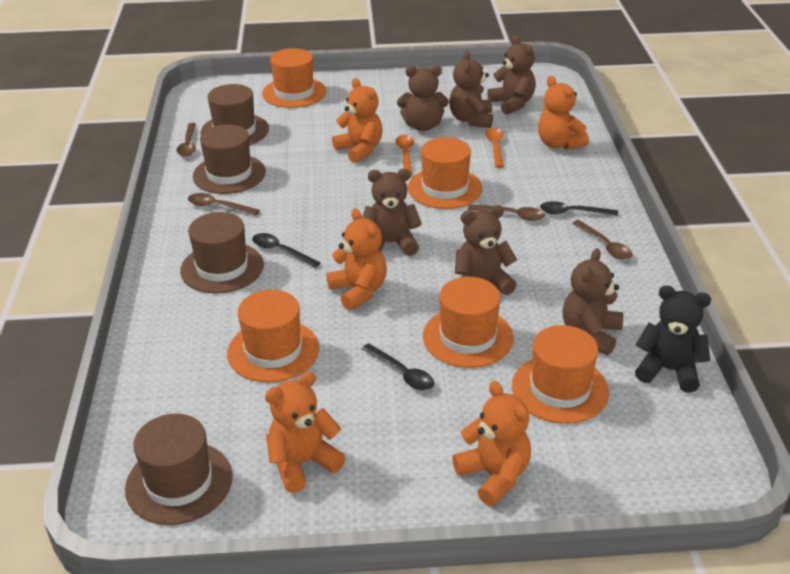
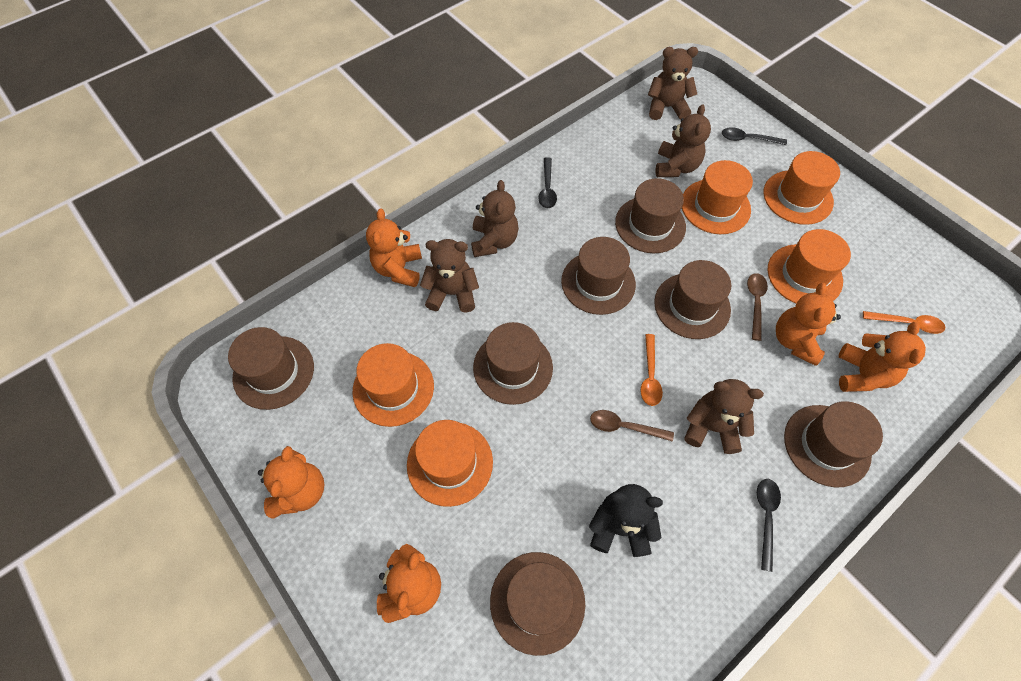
brown hat: [125,414,233,525] [180,212,264,294] [193,124,266,194] [201,84,269,145] = 4 -> [228,327,314,410] [473,322,553,405] [490,552,585,656] [561,237,636,315] [615,178,686,253] [654,260,731,339] [784,401,883,487] = 7
brown spoon: [177,123,196,157] [188,193,260,215] [468,204,545,221] [572,220,632,260] = 4 -> [590,410,674,442] [747,273,768,341] = 2
brown teddy bear: [362,169,422,256] [397,65,449,131] [449,51,493,128] [455,205,517,295] [487,36,536,115] [563,248,623,355] = 6 -> [420,239,479,313] [471,180,519,257] [648,47,698,120] [656,104,711,177] [684,379,764,454] = 5

